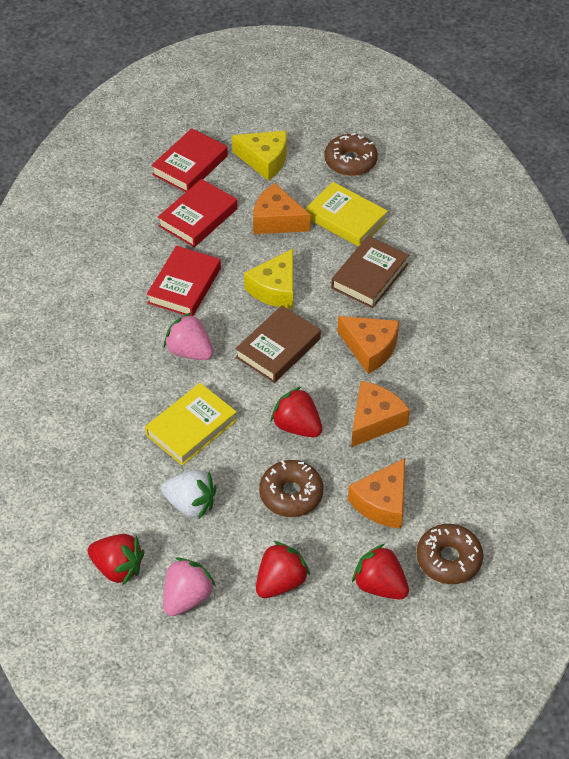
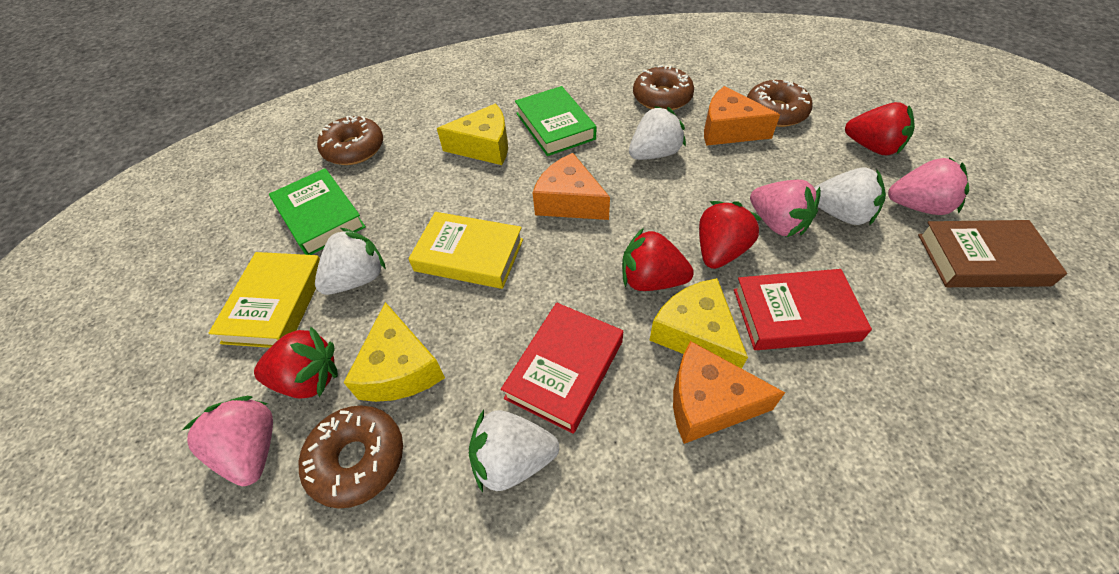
brown book: [235,305,321,383] [331,236,409,308] = 2 -> [918,220,1067,287] = 1
brown donut: [259,460,323,517] [325,133,378,176] [417,524,483,584] = 3 -> [299,406,403,509] [317,115,383,165] [633,65,694,110] [747,80,813,127] = 4
green book: none = 0 -> [269,168,366,255] [515,86,596,156] = 2
orange cheese: [253,183,311,234] [337,316,399,374] [348,458,405,529] [351,381,410,447] = 4 -> [533,153,610,220] [673,341,785,444] [704,86,780,146] = 3
pink strawberry: [163,557,216,616] [164,312,214,360] = 2 -> [181,396,273,486] [750,180,821,237] [888,157,969,215] = 3
red book: [147,246,221,316] [151,128,228,192] [158,179,237,247] = 3 -> [501,303,623,434] [734,269,872,350] = 2
white strawberry: [161,470,216,520] = 1 -> [315,228,386,295] [469,410,559,492] [629,106,686,160] [814,168,886,226] = 4
yellow cheese: [232,131,287,181] [244,248,293,309] = 2 -> [343,302,445,402] [437,104,508,165] [650,278,748,369] = 3

